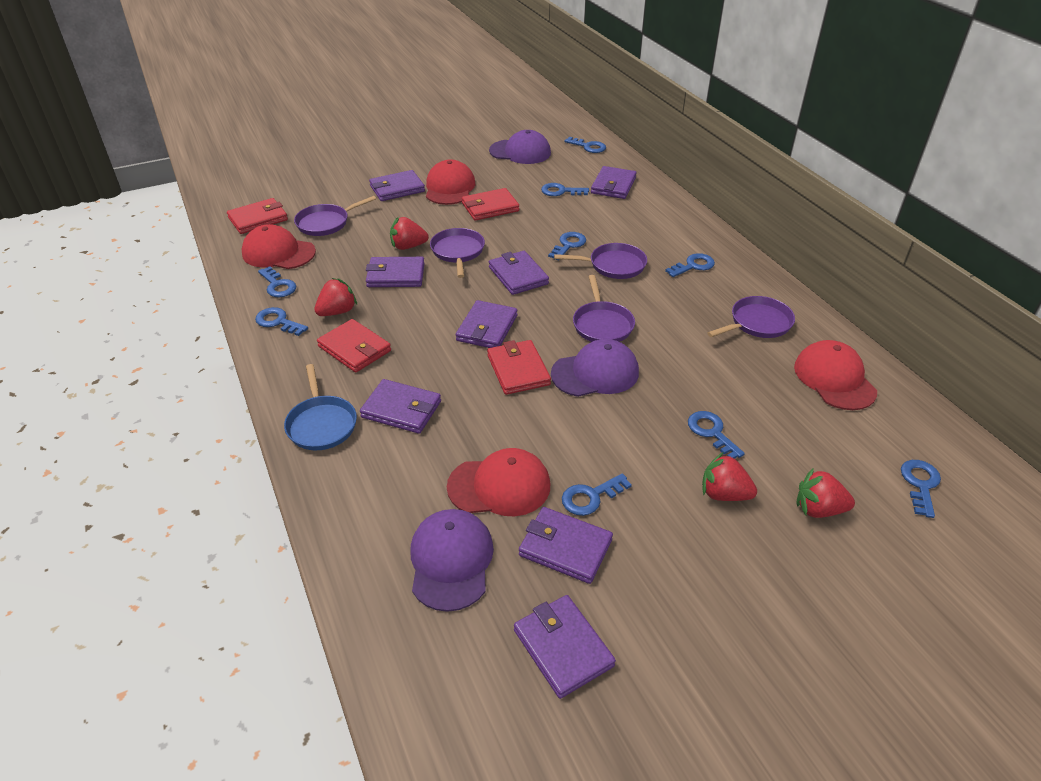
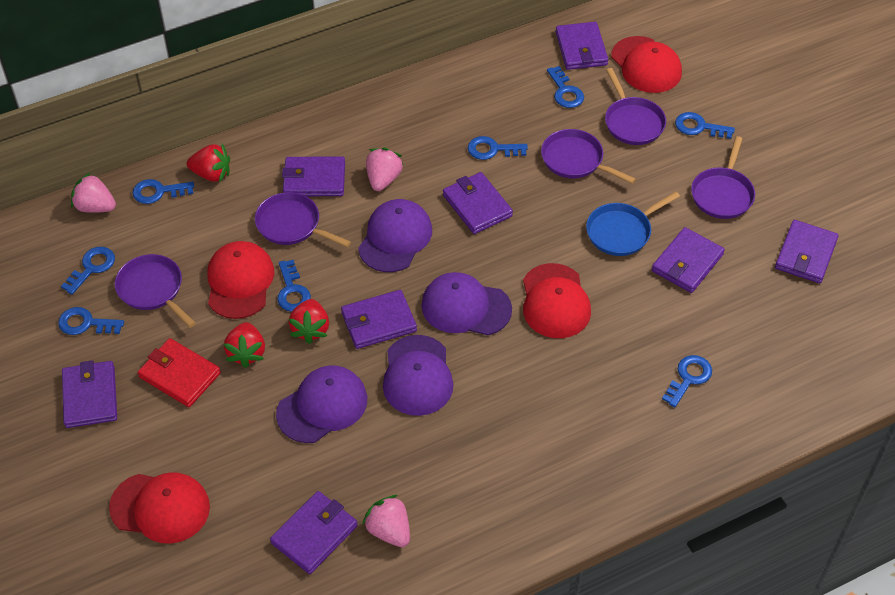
blue key: [255,307,308,336] [258,266,296,297] [541,183,589,196] [548,232,586,260] [562,473,632,516] [564,137,606,153] [665,253,715,277] [688,411,745,459] [901,460,941,518] = 9 -> [58,307,124,335] [61,247,115,294] [132,179,194,204] [277,260,311,312] [468,136,528,160] [547,66,584,108] [662,355,712,407] [675,112,735,139] = 8
pink strawberry: none = 0 -> [71,173,116,213] [362,495,410,547] [366,148,403,191] = 3
purple cap: [410,509,494,612] [489,130,551,164] [551,339,639,397] = 3 -> [276,366,367,443] [358,199,432,272] [383,335,454,416] [421,272,512,335] = 4
red strawberry: [314,278,357,316] [390,217,429,250] [702,452,757,501] [796,468,855,518] = 4 -> [187,144,230,182] [224,322,265,368] [289,299,329,344] = 3
red wallet: [227,198,288,234] [317,319,391,373] [462,188,519,221] [487,340,551,395] = 4 -> [138,338,221,407] = 1

